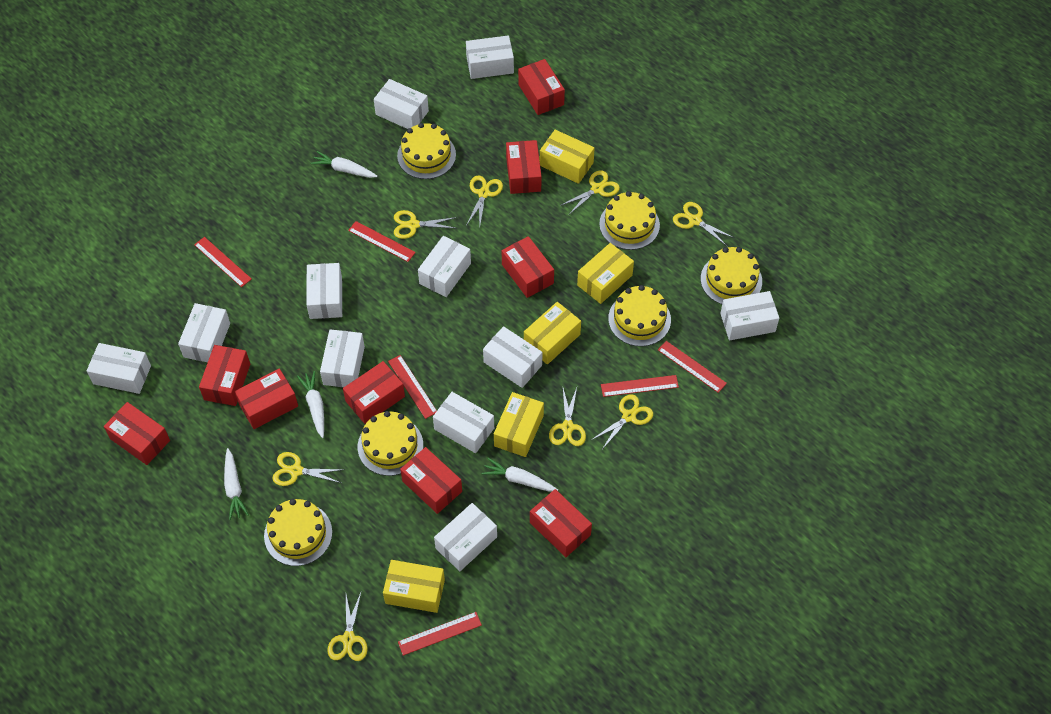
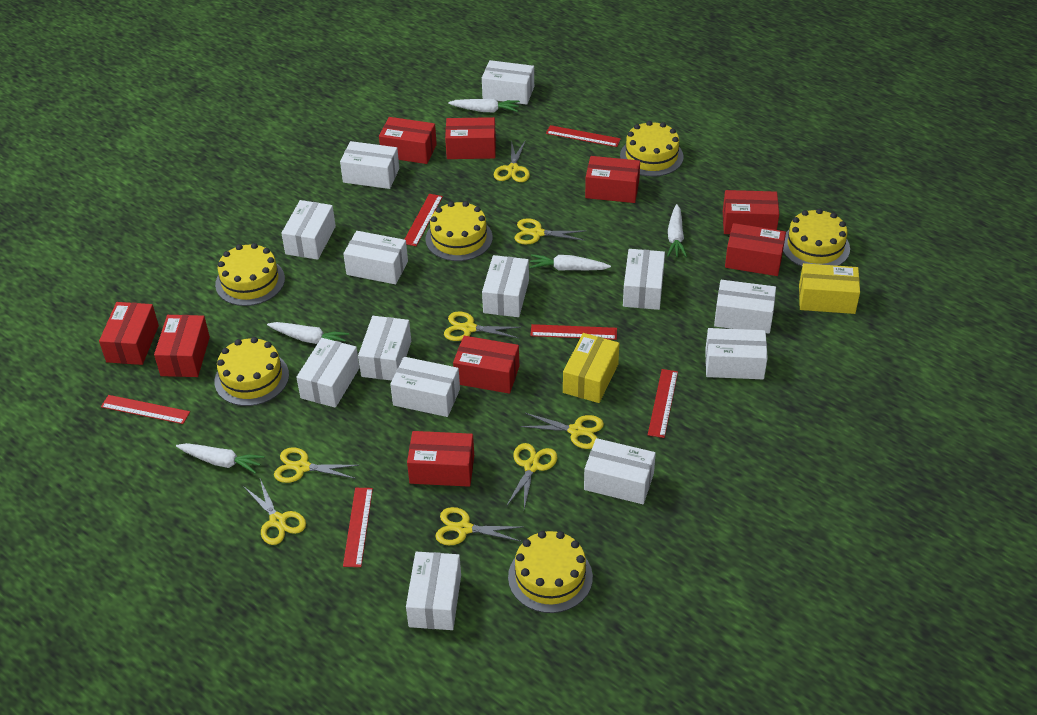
white box: [87,343,151,394] [178,303,230,362] [306,263,342,319] [320,329,365,387] [374,79,429,129] [418,236,471,297] [433,392,494,453] [434,503,497,571] [466,35,514,79] [483,326,543,388] [720,291,779,340] = 11 -> [281,200,336,260] [296,338,360,408] [340,141,399,189] [343,231,408,284] [358,316,411,381] [390,357,460,417] [406,552,461,630] [482,60,534,105] [482,255,529,317] [584,438,656,504] [623,249,665,310] [705,328,768,379] [714,280,776,334] = 13
white carrot: [224,448,249,520] [297,371,324,438] [310,151,377,178] [482,458,558,492] = 4 -> [176,443,264,474] [267,322,349,344] [448,99,520,113] [529,254,611,271] [667,204,687,257] = 5
yellow box: [383,560,445,613] [494,392,544,457] [524,302,581,365] [540,130,595,184] [577,243,634,304] = 5 -> [563,333,619,403] [799,263,860,314] = 2

